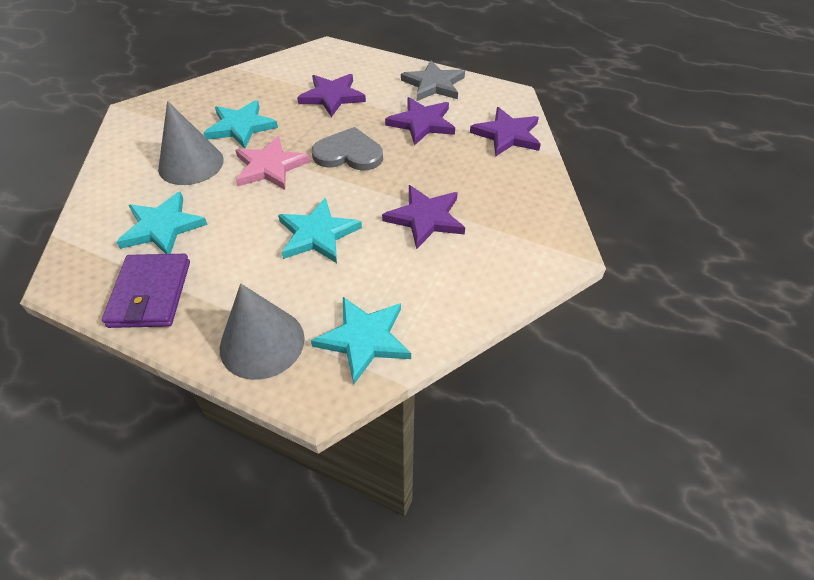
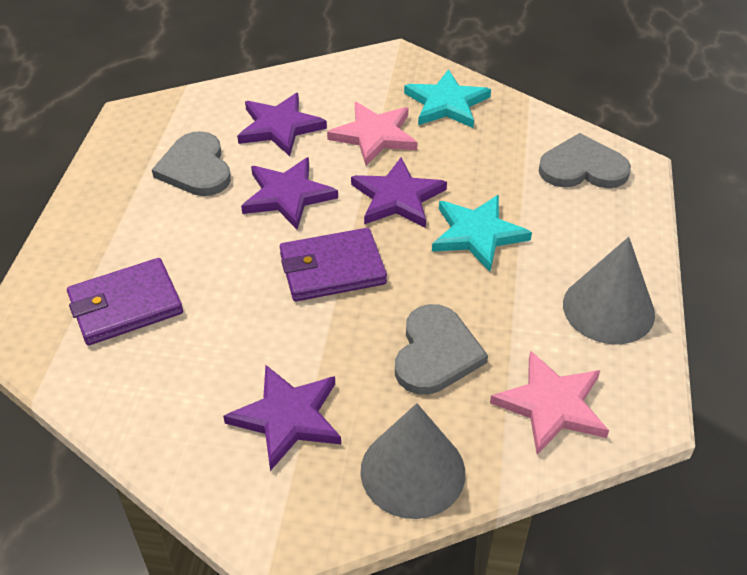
grey heart: [312,127,383,171] = 1 -> [152,131,231,196] [395,304,488,395] [539,133,631,188] = 3
grey star: [401,60,465,101] = 1 -> none = 0
pink star: [235,136,310,190] = 1 -> [327,102,418,166] [490,351,609,455] = 2
purple wallet: [102,254,190,328] = 1 -> [67,258,183,345] [280,228,387,301] = 2
turquoise star: [116,192,208,254] [204,100,278,149] [278,198,362,263] [311,297,411,384] = 4 -> [404,69,491,128] [432,195,532,272] = 2

